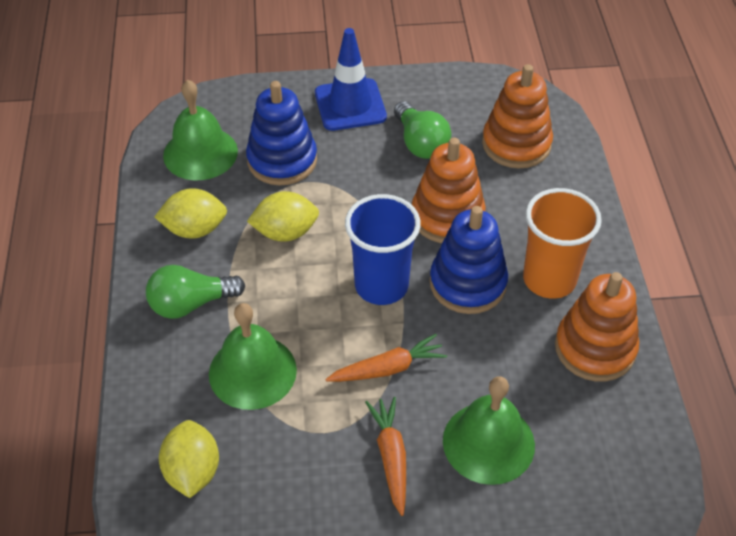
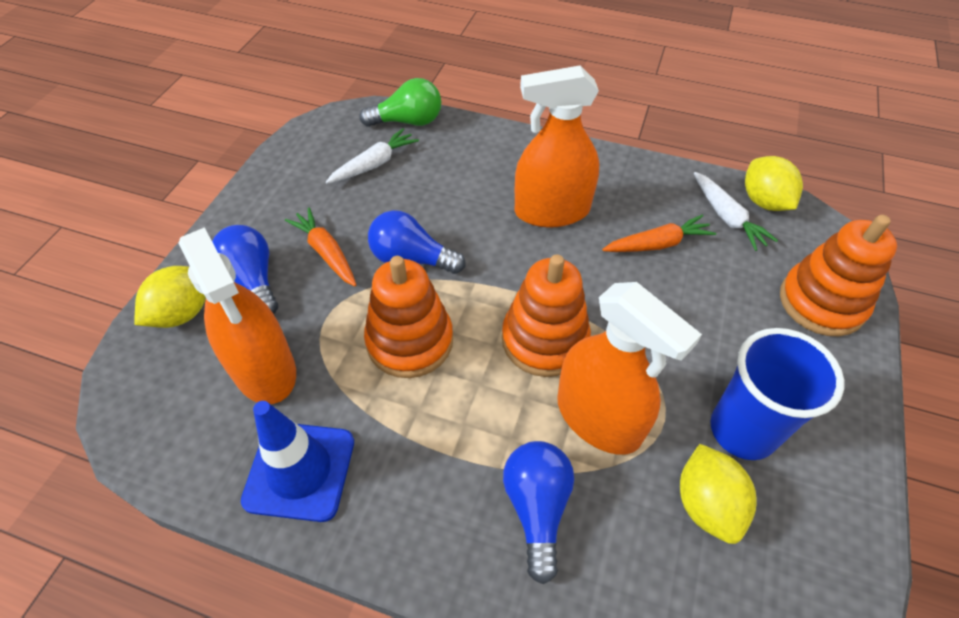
blue light bulb: none = 0 -> [212,225,278,314] [368,210,465,274] [503,441,574,584] = 3
blue stacking toy: [246,81,317,186] [430,206,508,314] = 2 -> none = 0
green bell: [163,80,238,180] [209,303,297,410] [443,376,535,485] = 3 -> none = 0
green light bulb: [146,265,245,319] [394,101,451,159] = 2 -> [359,78,441,127] = 1
orange cup: [523,188,602,299] = 1 -> none = 0
orange spray bottle: none = 0 -> [179,227,296,404] [515,65,599,228] [557,282,702,455] = 3
white carrot: none = 0 -> [326,128,419,184] [694,172,778,251] = 2

